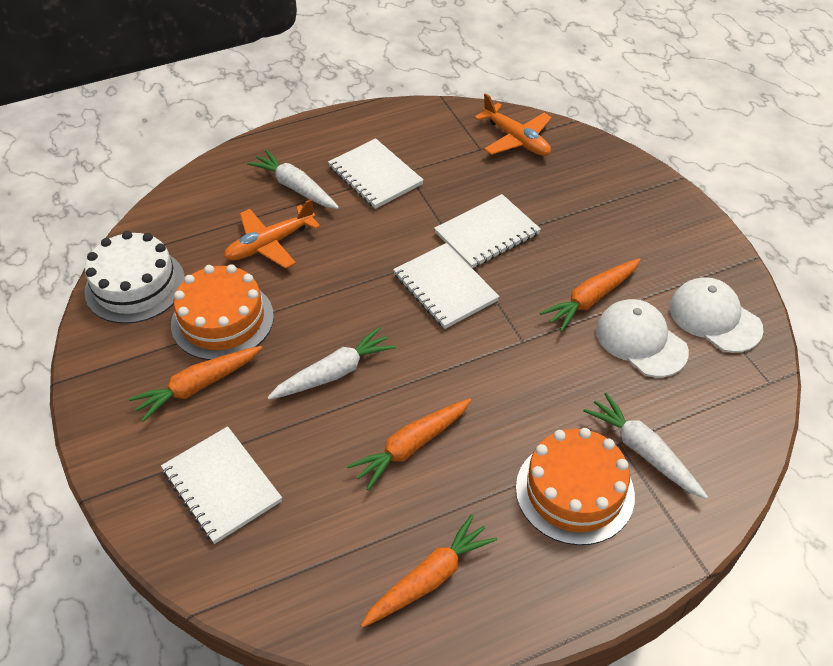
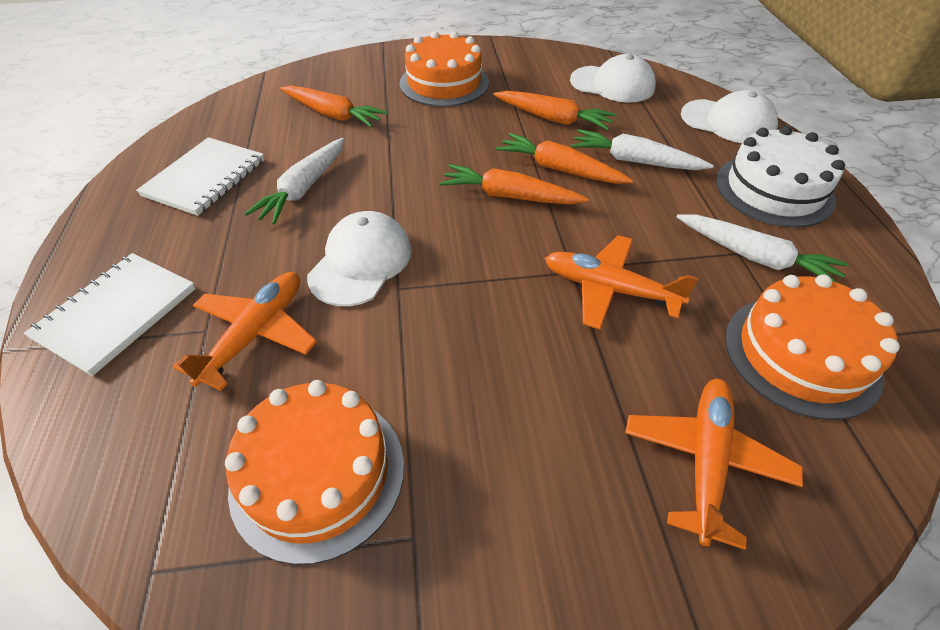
orange cake: [171,264,274,360] [516,428,635,545] = 2 -> [225,380,404,565] [399,31,489,107] [725,275,900,420] = 3
orange plane: [224,199,320,269] [474,93,552,156] = 2 -> [173,272,317,391] [545,235,699,330] [625,379,803,550] = 3
white cap: [596,299,689,377] [670,277,763,353] = 2 -> [307,211,412,306] [570,54,656,102] [681,90,778,143] = 3
white notebook: [161,426,282,544] [328,138,424,209] [393,243,500,329] [434,194,541,268] = 4 -> [23,253,196,376] [136,137,264,216] = 2

